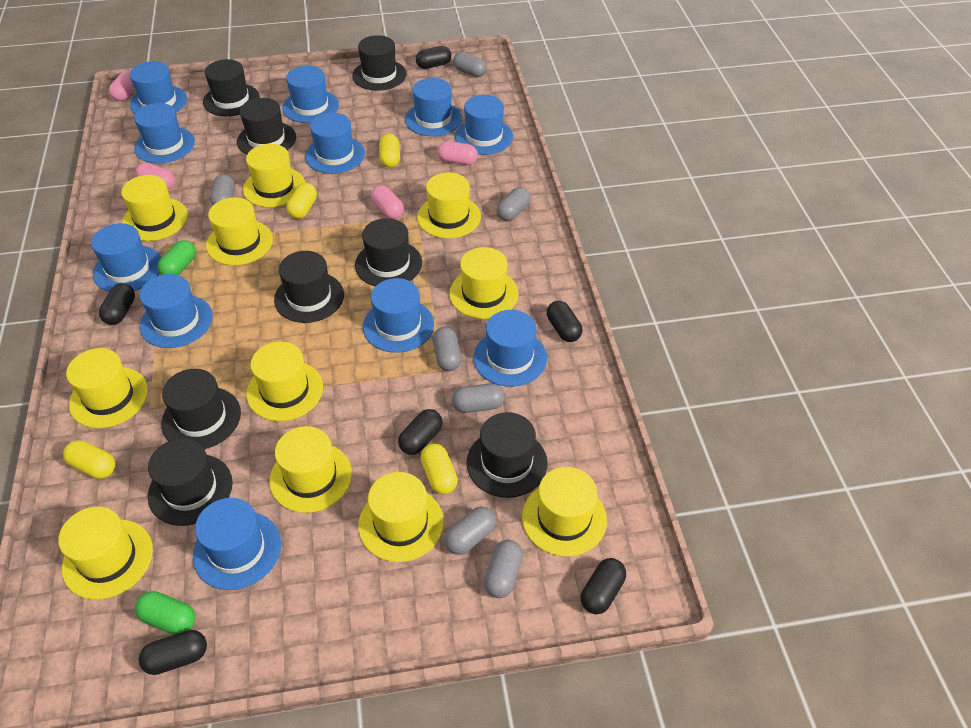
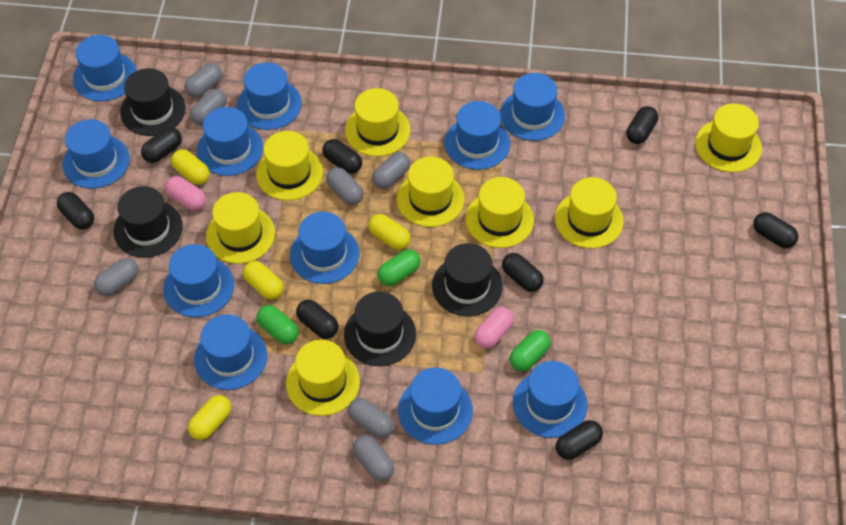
black capsule: [99,283,135,325] [139,630,207,675] [398,409,443,455] [416,46,451,69] [547,301,582,342] [581,558,626,614] = 6 -> [57,192,94,230] [141,127,182,163] [296,300,338,339] [322,139,362,174] [502,253,544,292] [556,420,603,460] [626,106,658,144] [753,212,799,248] = 8
black hat: [148,438,233,526] [161,369,241,449] [203,59,260,116] [237,98,296,155] [274,251,344,323] [352,35,407,91] [355,218,422,286] [466,412,548,498] = 8 -> [113,186,183,258] [120,68,186,136] [344,292,416,366] [432,243,503,316] = 4
green capsule: [135,591,195,635] [158,240,196,275] = 2 -> [257,305,299,344] [377,249,421,286] [510,330,551,371] = 3
pink capsule: [109,71,135,101] [136,163,175,189] [371,185,404,219] [437,141,478,165] = 4 -> [165,176,206,211] [474,307,514,349] = 2
yellow hat: [58,506,153,600] [66,348,148,428] [121,175,188,241] [206,197,273,265] [243,144,305,207] [246,342,323,421] [269,426,352,513] [358,472,444,562] [417,172,481,238] [449,247,519,319] [522,467,607,557] = 11 -> [206,192,275,264] [256,131,323,200] [286,340,360,416] [345,88,411,156] [397,157,464,227] [466,177,534,248] [555,177,624,248] [695,104,762,172] = 8

